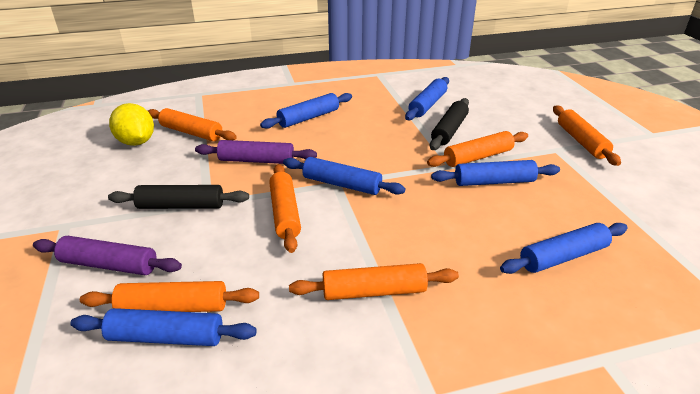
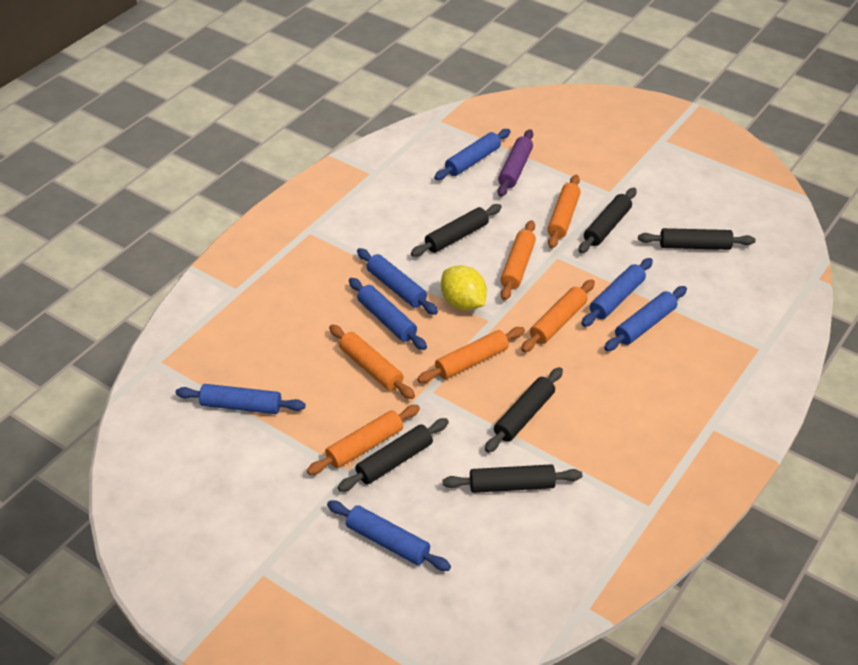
black rolling pin: [108,185,249,209] [430,98,469,150] = 2 -> [338,418,449,492] [411,204,502,257] [443,464,582,493] [485,367,563,453] [579,188,637,253] [638,228,755,250] = 6
blue rolling pin: [70,308,257,346] [260,93,352,129] [283,157,405,195] [405,77,449,120] [431,160,560,186] [500,223,628,274] = 6 -> [176,384,306,414] [327,500,451,571] [349,278,427,350] [357,248,438,315] [434,129,511,180] [581,258,653,327] [604,286,687,351] = 7
purple rolling pin: [33,236,182,275] [195,140,317,164] = 2 -> [498,129,533,197] = 1

